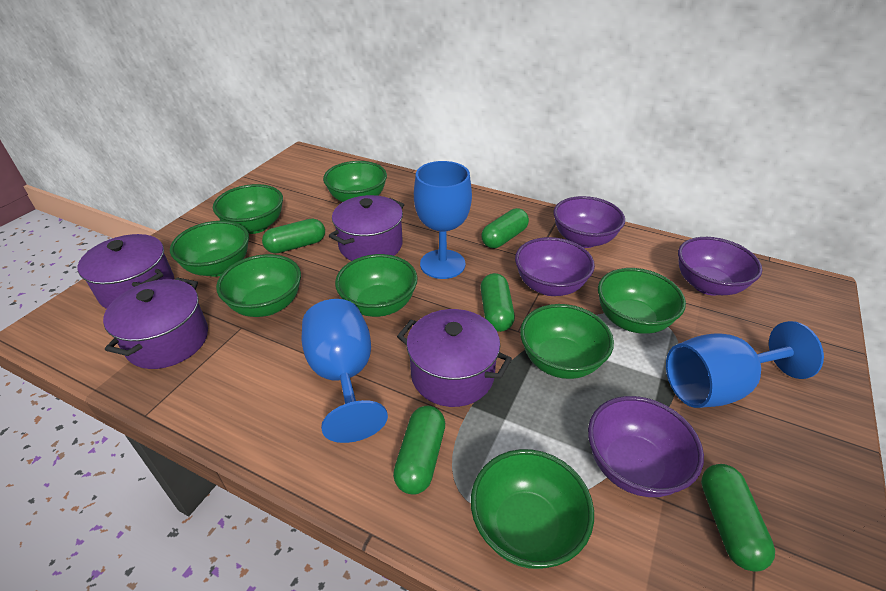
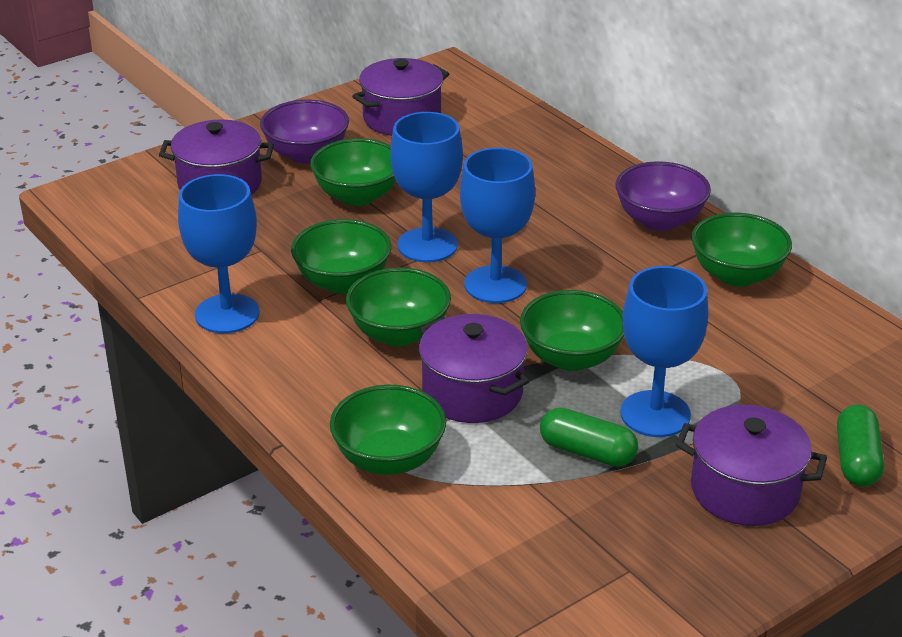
blue goblet: [302,299,388,443] [414,161,472,279] [666,321,824,408] = 3 -> [178,174,260,333] [390,112,463,262] [460,148,535,303] [620,266,708,437] = 4
green bowl: [170,221,249,277] [213,184,283,234] [216,254,301,317] [323,161,387,202] [335,254,418,317] [471,449,594,569] [520,304,614,379] [598,268,686,334] = 8 -> [291,219,391,294] [310,138,396,206] [330,385,446,475] [346,267,451,347] [520,290,624,371] [691,213,792,287] = 6
green capsule: [262,219,325,253] [393,406,445,495] [480,273,515,332] [481,208,529,248] [701,464,775,572] = 5 -> [540,407,638,467] [837,405,884,487] = 2
purple bowl: [515,237,595,296] [553,196,625,248] [588,396,704,497] [678,237,762,295] = 4 -> [260,100,349,164] [615,161,711,231] = 2

